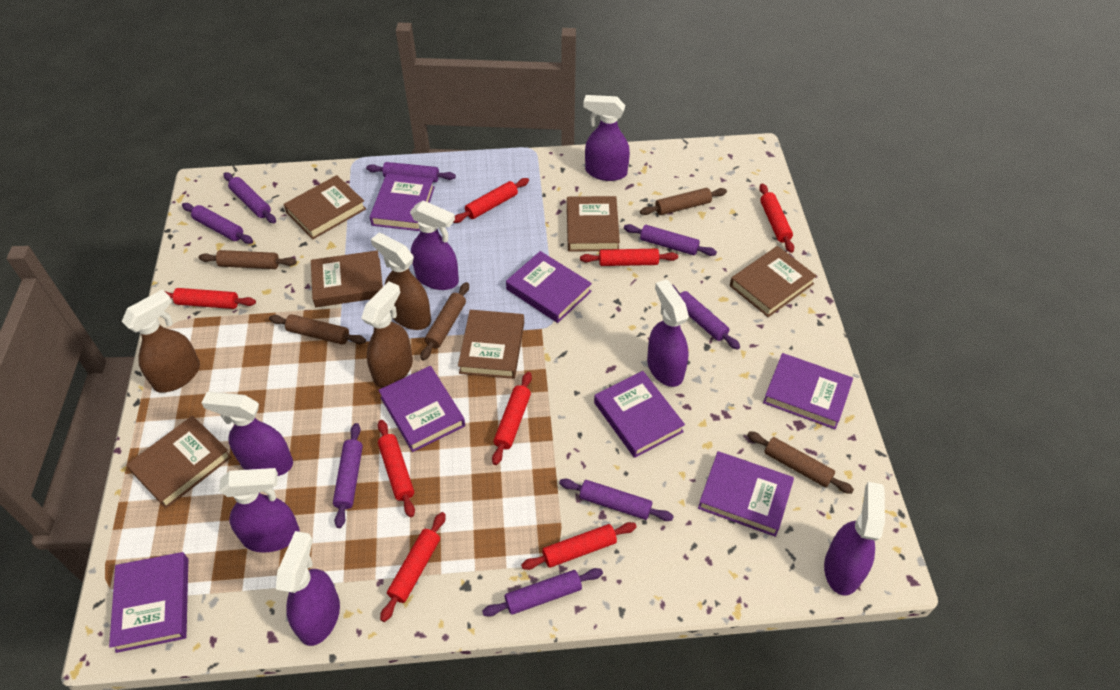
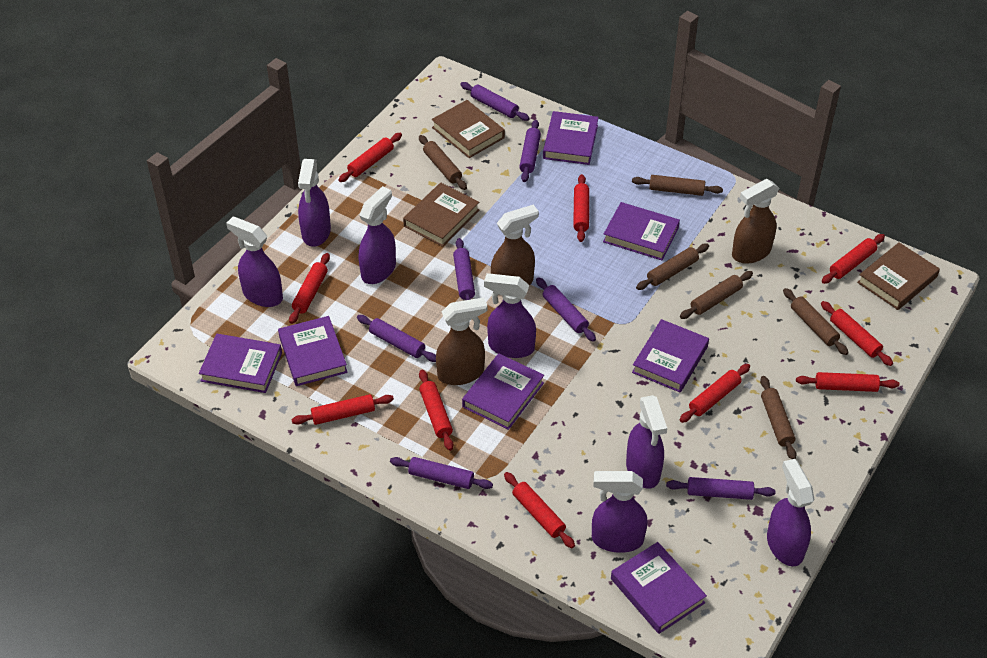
brown book: [126,416,232,508] [283,175,366,239] [311,250,383,307] [458,310,524,379] [567,196,620,252] [730,246,817,317] = 6 -> [403,183,479,247] [432,100,505,158] [857,242,940,310] = 3
brown rolling pin: [199,250,297,269] [269,314,366,345] [420,282,469,361] [640,188,727,215] [747,431,854,494] = 5 -> [419,135,467,190] [632,175,723,196] [636,244,709,290] [680,271,753,319] [760,376,796,459] [783,288,848,355] = 6
purple rolling pin: [182,203,253,244] [223,172,276,223] [333,423,363,528] [366,162,456,182] [482,568,603,617] [559,479,674,521] [624,224,717,256] [672,285,740,350] = 8 -> [357,315,436,362] [390,457,493,489] [453,238,475,300] [460,82,530,121] [519,120,541,182] [536,277,596,342] [666,477,775,500] = 7
red rolling pin: [165,288,256,309] [378,420,415,517] [380,512,446,622] [454,178,529,223] [492,372,532,465] [521,522,637,570] [580,249,678,266] [759,183,794,253] = 8 -> [289,253,330,324] [292,394,394,425] [338,133,402,182] [419,370,453,451] [504,472,575,548] [573,174,589,242] [680,364,750,423] [796,372,899,392] [821,301,893,366] [822,234,885,284] = 10

